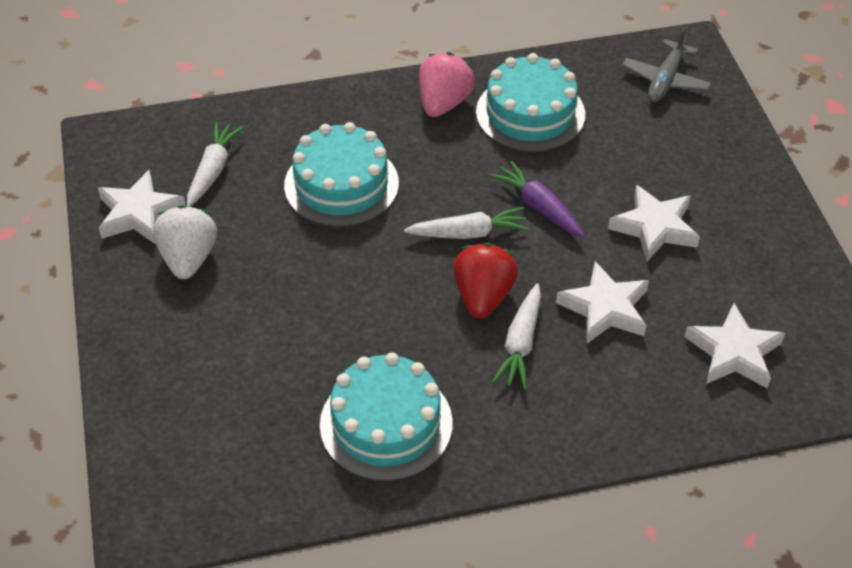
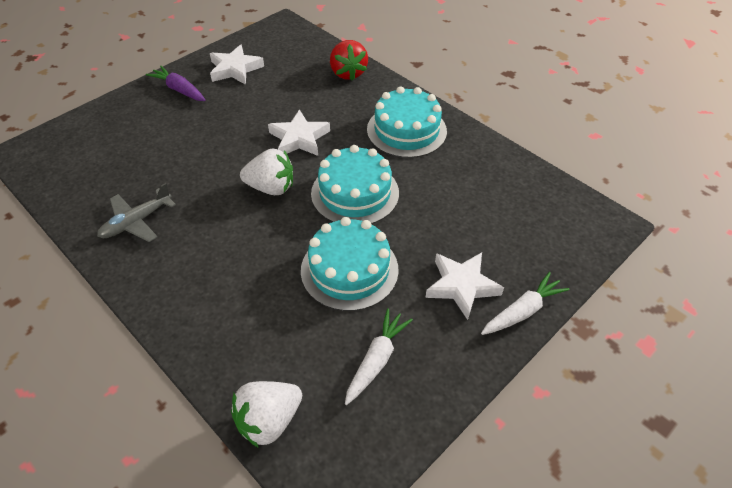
pink strawberry: [419,52,475,117] = 1 -> none = 0
white carrot: [187,122,244,207] [404,207,530,239] [492,283,541,390] = 3 -> [345,308,413,405] [481,272,570,335] = 2
white star: [98,170,186,244] [556,261,649,344] [608,185,700,261] [685,303,785,388] = 4 -> [210,44,264,85] [268,109,330,156] [425,252,504,320] = 3
white strawberry: [153,205,217,279] = 1 -> [231,381,302,448] [240,149,293,195] = 2

